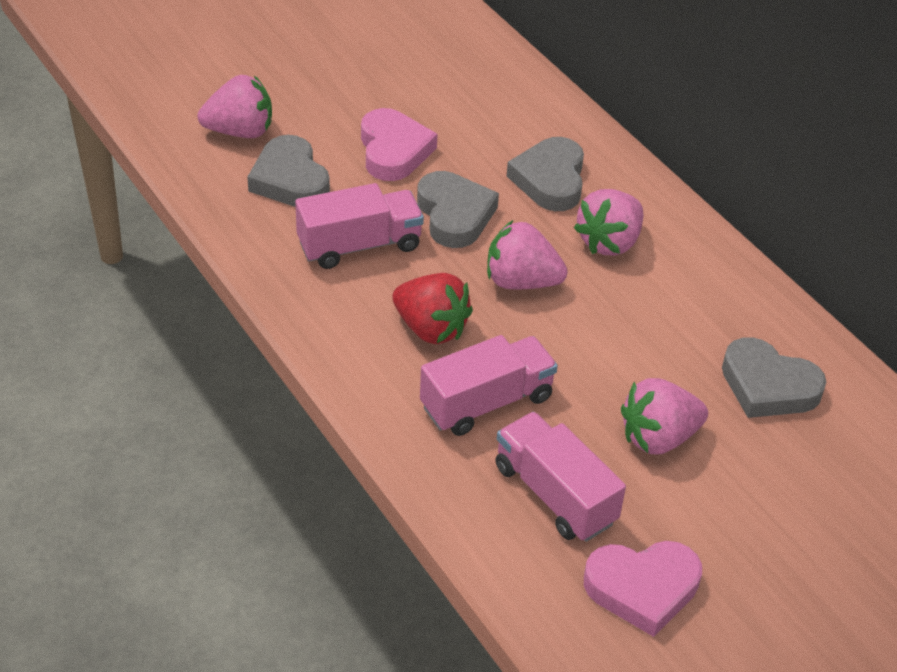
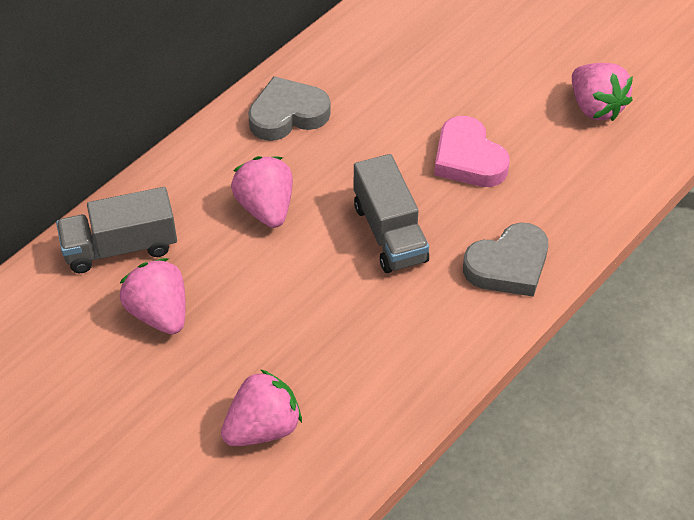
grey heart: [247,135,330,207] [417,171,499,248] [507,137,584,211] [722,337,826,418] = 4 -> [248,76,331,141] [463,223,548,297] = 2
grey truck: none = 0 -> [56,187,177,273] [354,154,429,273] = 2
pink heart: [361,108,438,181] [584,541,702,637] = 2 -> [434,116,509,187] = 1
pink truck: [295,183,424,269] [420,335,558,436] [495,412,626,542] = 3 -> none = 0
red strawberry: [392,273,473,344] = 1 -> none = 0

